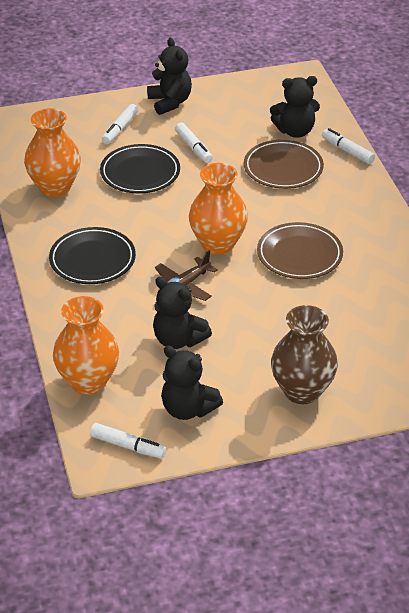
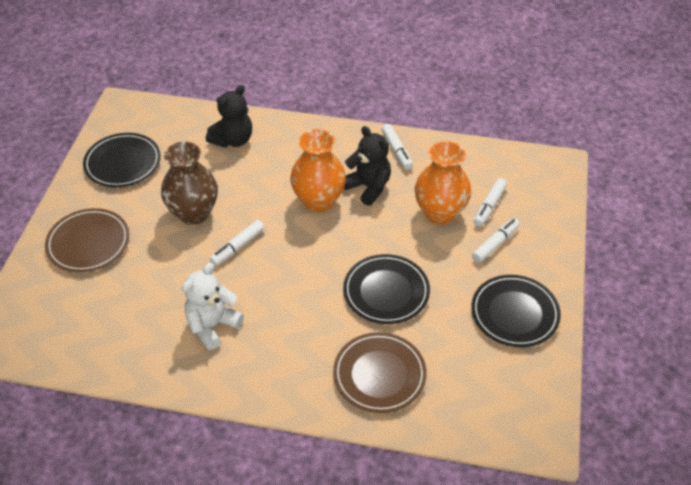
black plate: [49,227,136,284] [100,144,180,194] = 2 -> [83,133,161,187] [343,254,430,324] [471,275,561,347] = 3
black teddy bear: [147,38,192,115] [153,277,212,349] [161,346,223,420] [270,76,320,138] = 4 -> [206,85,252,148] [344,126,391,206] = 2
brown plane: [155,250,218,301] = 1 -> none = 0
orange vase: [24,108,81,197] [53,296,119,395] [189,163,248,255] = 3 -> [290,129,346,212] [415,141,471,225] = 2
white teddy bear: none = 0 -> [182,263,244,350] = 1

